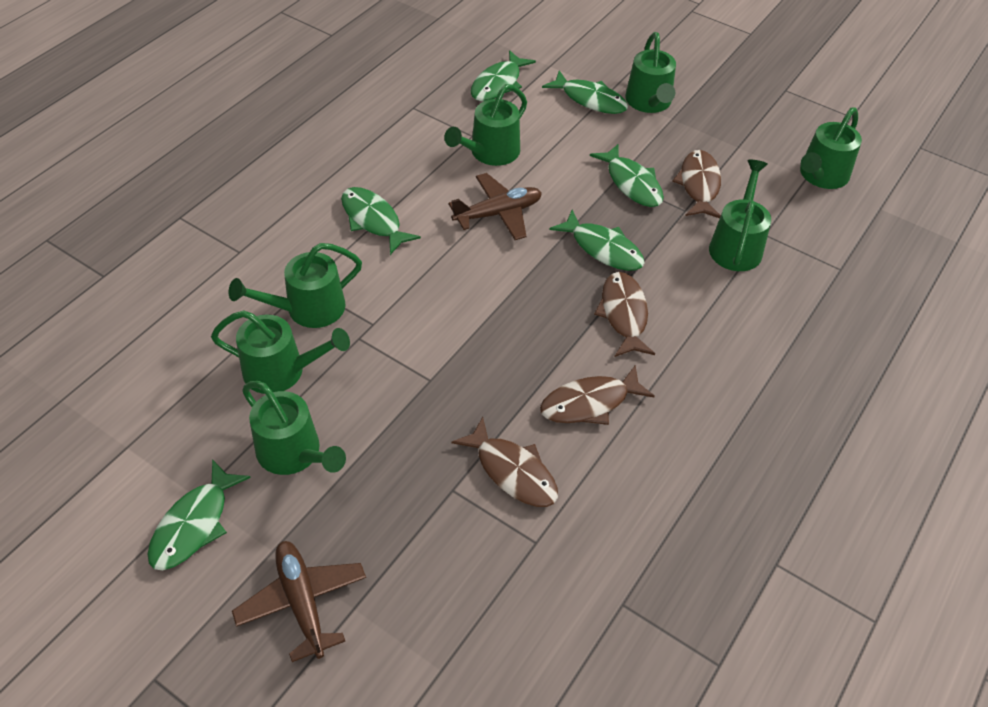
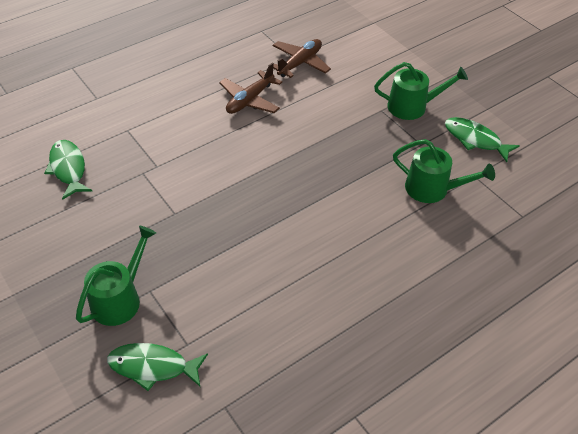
brown fish: [451,417,558,507] [540,365,655,425] [594,272,655,357] [672,150,721,218] = 4 -> none = 0
green fish: [147,459,251,570] [341,187,421,255] [471,50,536,101] [542,70,628,114] [549,209,645,271] [590,144,664,207] = 6 -> [44,140,92,200] [107,343,208,391] [445,117,520,162] = 3
green watering can: [211,310,350,394] [229,243,362,328] [242,381,346,475] [444,84,527,166] [625,32,676,113] [709,160,771,271] [800,107,862,189] = 7 -> [76,226,156,326] [374,62,468,120] [393,139,495,203] = 3

